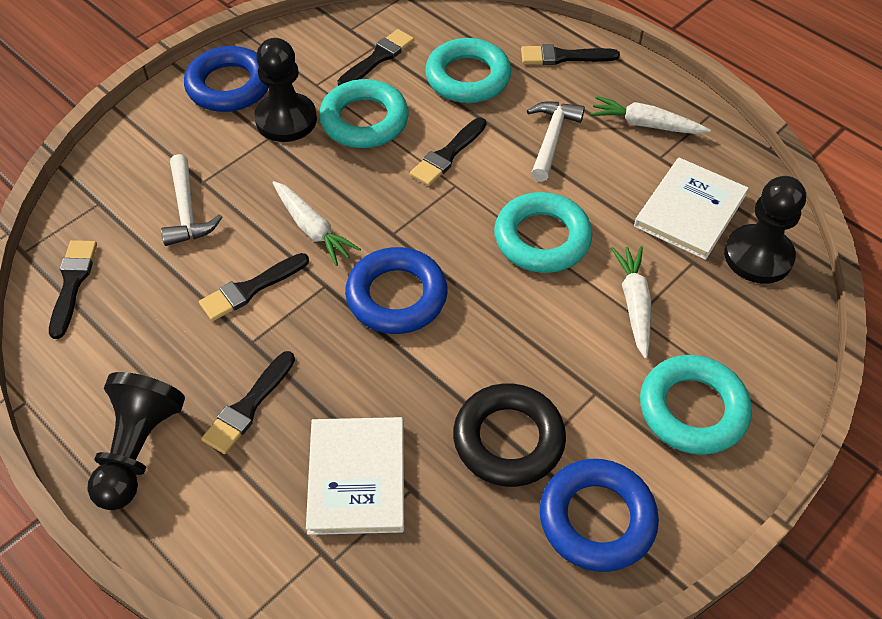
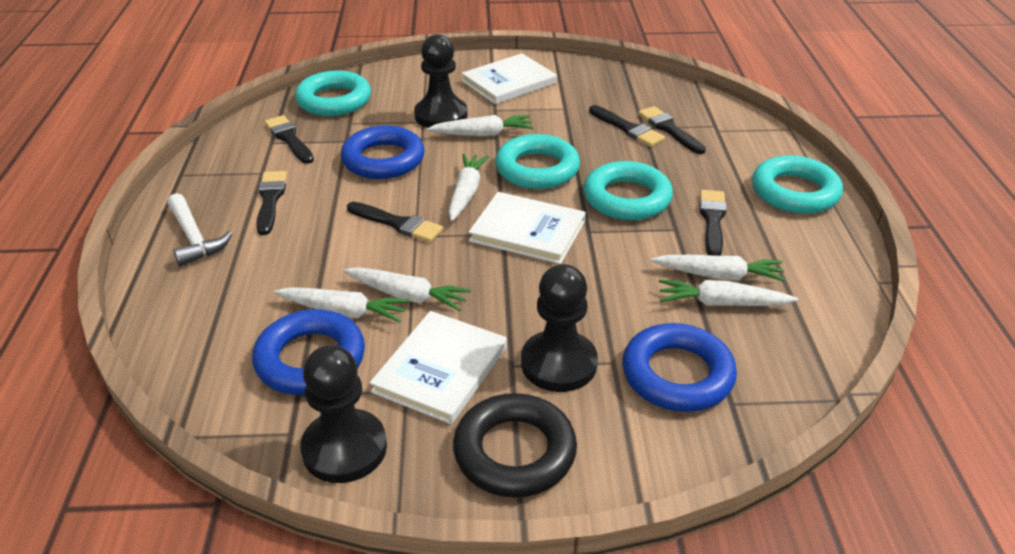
white book: [306,417,404,535] [634,158,749,260] = 2 -> [370,311,507,424] [462,53,557,104] [468,192,586,264] = 3
white carrot: [272,181,361,266] [590,96,711,134] [611,246,651,359] = 3 -> [274,287,409,323] [343,267,471,311] [426,115,534,136] [449,154,489,221] [650,255,786,282] [659,279,799,306] = 6
white hammer: [161,154,223,246] [527,101,585,181] = 2 -> [167,193,233,267] = 1

